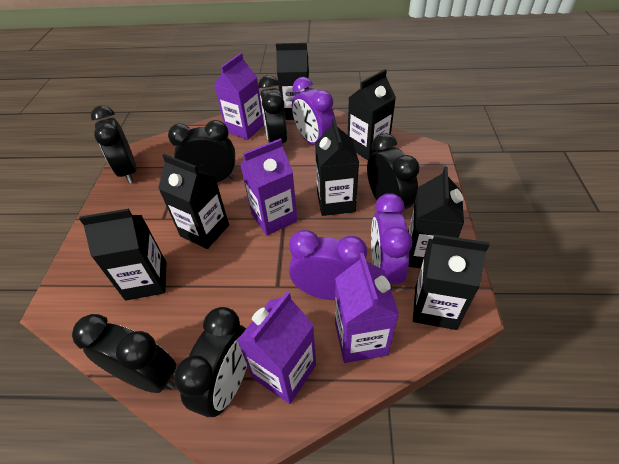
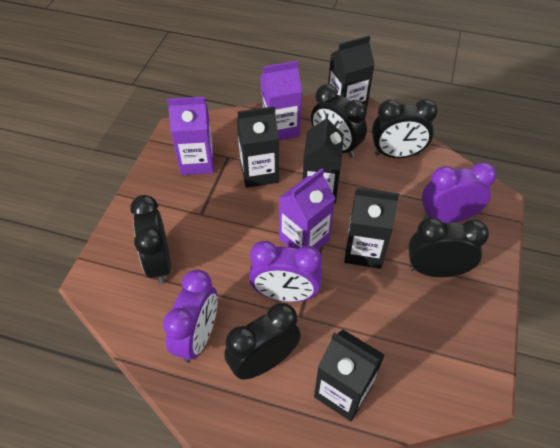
black carton: [79,208,167,301] [158,154,229,249] [276,43,310,120] [315,118,359,216] [348,69,396,160] [408,166,464,268] [413,234,490,330] = 7 -> [237,106,279,188] [302,113,344,204] [314,330,385,421] [328,36,375,109] [344,188,399,269] = 5
black clock: [72,314,176,393] [91,105,137,183] [168,120,235,182] [174,307,247,417] [258,75,287,144] [367,133,420,212] = 6 -> [130,195,171,284] [224,303,301,380] [311,84,367,158] [372,99,438,158] [408,217,489,277] = 5
purple carton: [214,53,264,140] [237,291,316,404] [240,139,297,235] [335,253,399,363] = 4 -> [167,97,214,175] [261,61,302,141] [279,168,336,250] = 3

